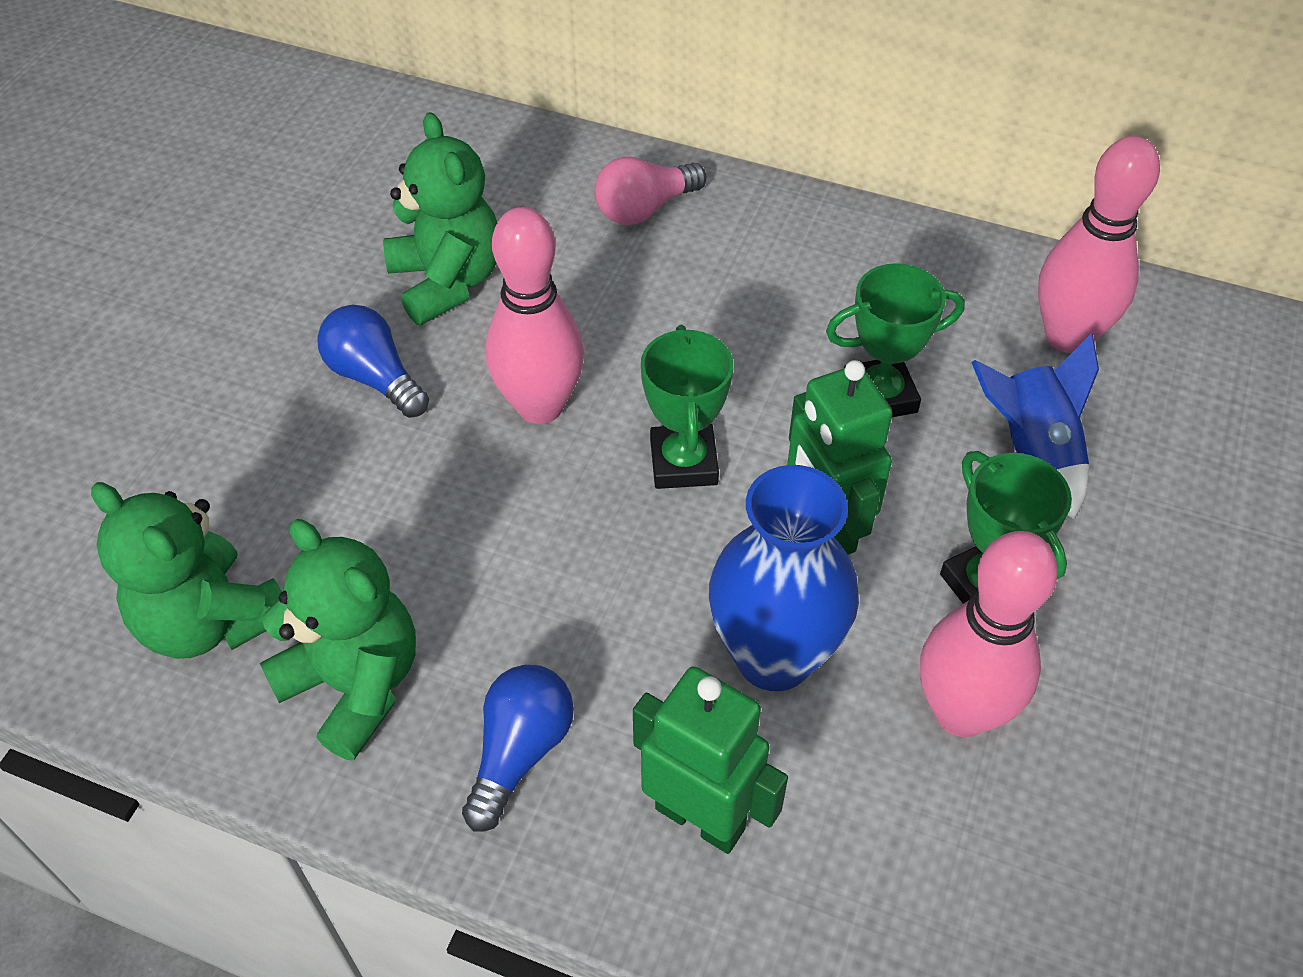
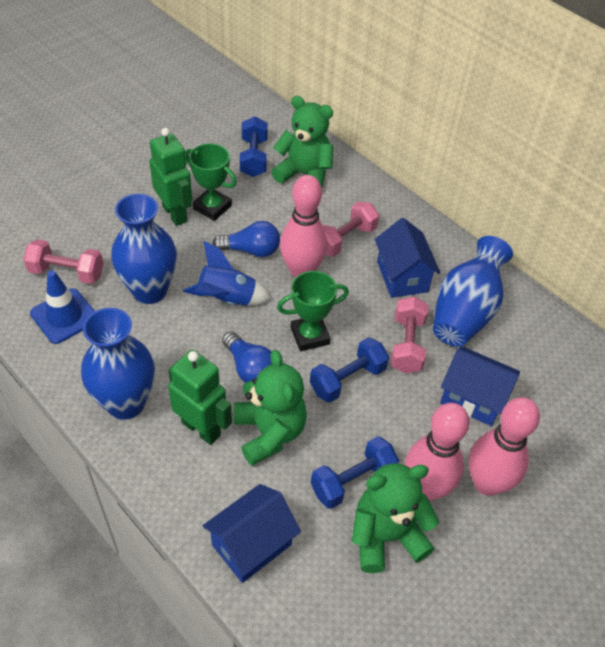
blue dumbbell: none = 0 -> [240,116,268,177] [310,337,389,403] [311,436,399,509] = 3
blue house: none = 0 -> [203,484,301,583] [375,218,440,298] [440,346,520,426] = 3
blue traffic cone: none = 0 -> [30,270,95,344] = 1
blue vase: [709,465,859,691] = 1 -> [81,308,155,420] [111,194,177,304] [433,236,513,347] = 3
green trophy: [641,325,733,489] [826,263,965,417] [940,451,1072,604] = 3 -> [185,143,237,221] [277,271,349,351] = 2
pink dumbbell: none = 0 -> [23,239,104,284] [322,201,379,257] [391,296,429,373] = 3
pink light bulb: [594,157,707,225] = 1 -> none = 0

